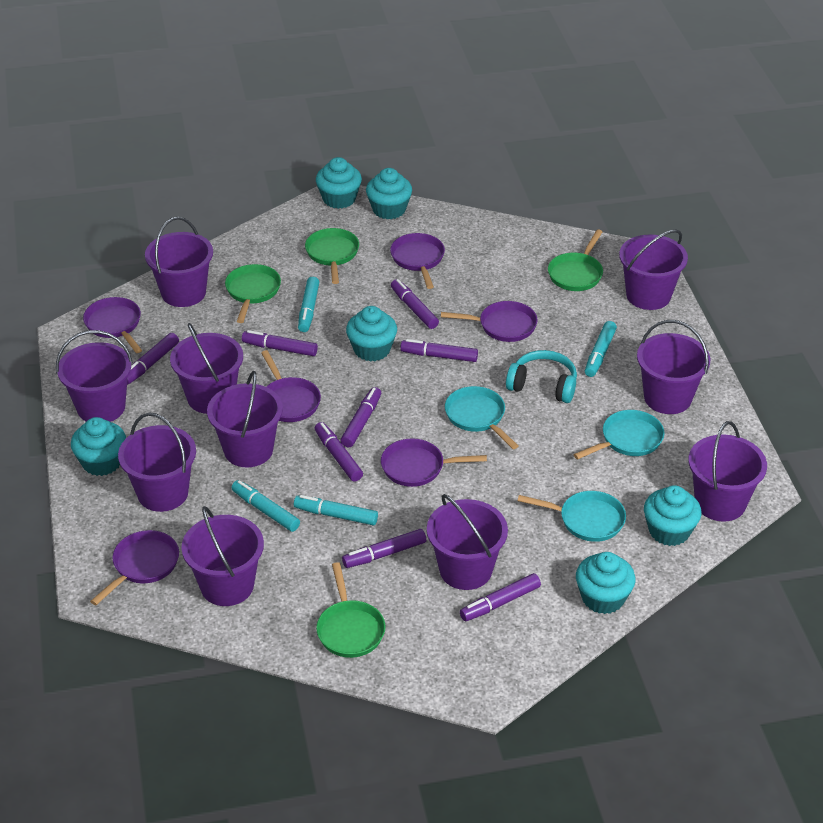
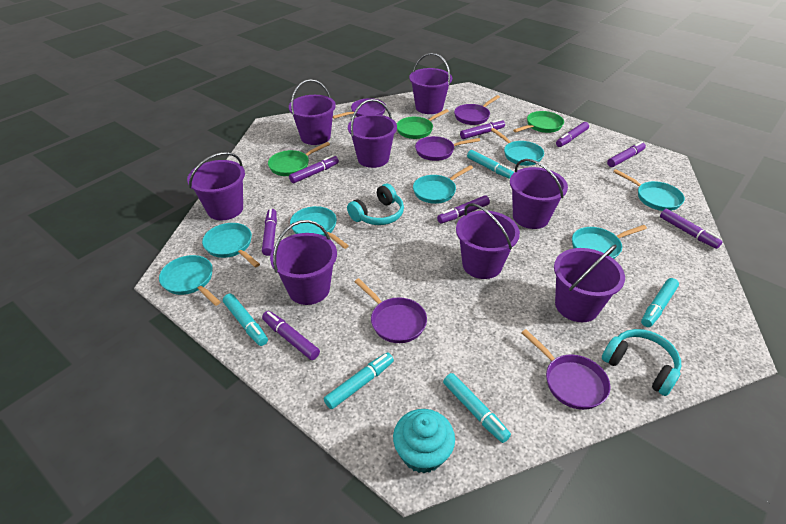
green pan: [225,264,281,323] [305,228,359,284] [316,562,385,658] [548,229,603,291] = 4 -> [268,142,330,176] [397,109,449,139] [513,111,564,133] = 3
purple bucket: [56,330,133,422] [118,413,196,512] [145,217,213,307] [170,323,243,414] [181,506,264,606] [207,371,283,467] [427,494,508,590] [619,230,688,310] [637,320,710,414] [688,421,767,522] = 10 -> [187,152,245,220] [270,220,337,305] [289,79,336,145] [348,99,397,168] [409,53,452,114] [456,203,520,279] [510,159,568,229] [554,245,625,322] = 8
purple pan: [83,297,142,353] [90,530,179,605] [261,350,321,422] [381,438,487,487] [390,233,445,289] [441,301,538,342] = 6 -> [333,98,386,119] [354,278,427,343] [415,136,480,161] [454,95,500,125] [521,329,610,410] = 5
turquoise cupcake: [71,417,126,476] [316,157,362,209] [346,306,397,362] [366,168,412,220] [576,552,636,614] [644,485,701,546] = 6 -> [393,409,455,474] = 1
turquoise headphones: [506,350,577,403] = 1 -> [347,184,404,225] [602,329,681,396] = 2
turquoise marker: [232,480,300,532] [294,495,378,525] [298,277,319,332] [585,321,617,377] = 4 -> [223,294,268,346] [324,352,394,409] [443,373,511,443] [467,150,514,179] [641,278,679,327] = 5
turquoise pan: [445,386,518,449] [518,491,626,542] [573,410,665,460] = 3 -> [159,255,221,306] [202,223,260,268] [290,206,349,249] [413,165,473,204] [491,128,544,166] [572,225,647,259] [613,169,685,211] = 7

